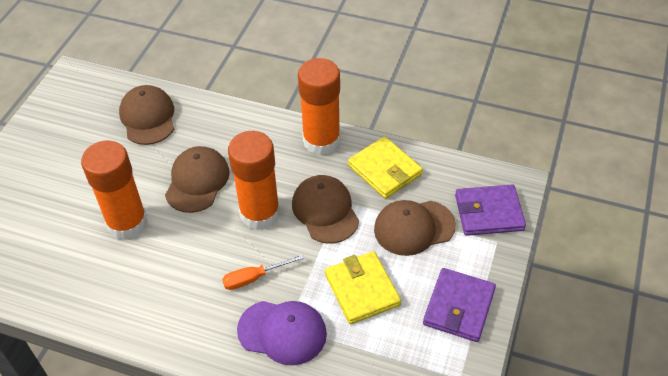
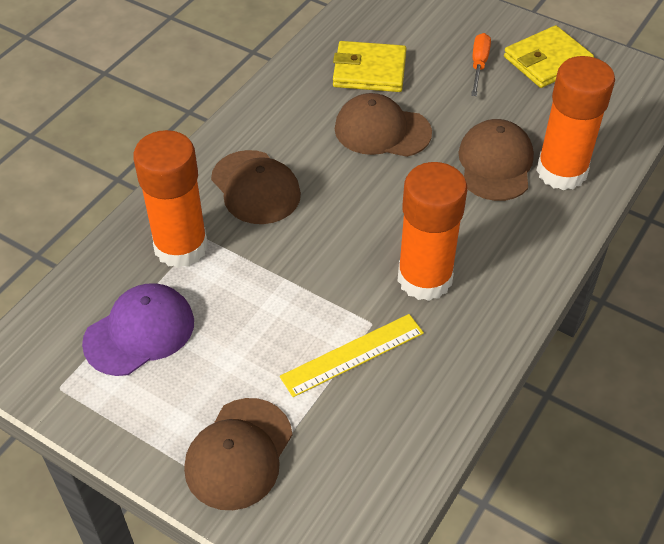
purple wallet: [423,268,496,342] [455,184,526,236] = 2 -> none = 0
yellow ruler: none = 0 -> [280,314,424,397] = 1

